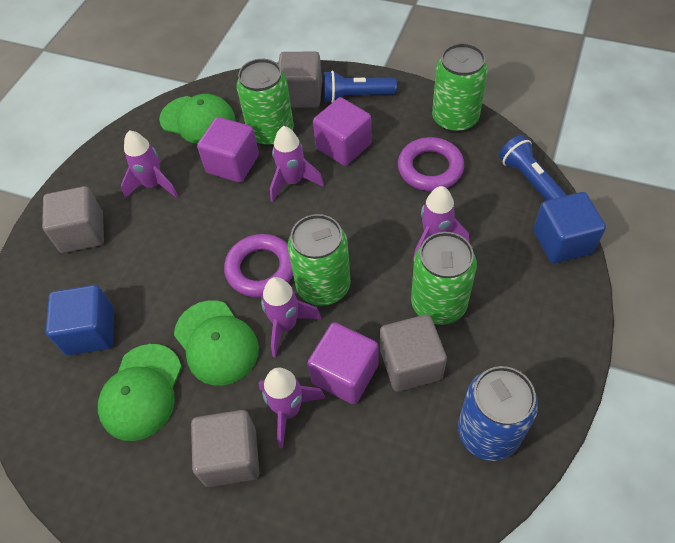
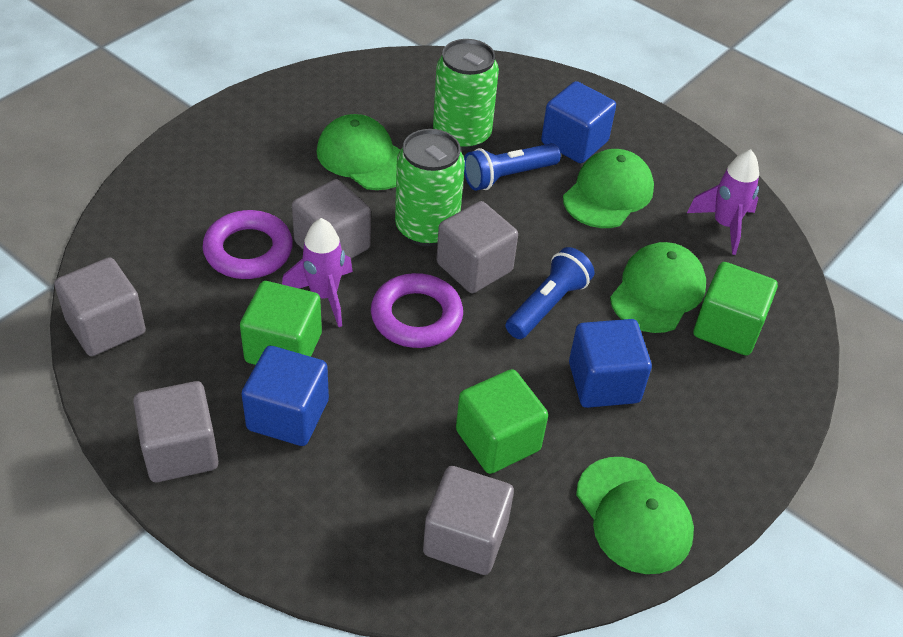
blue can: [458,366,538,461] = 1 -> none = 0
blue cube: [46,285,114,355] [533,192,606,263] = 2 -> [242,346,329,446] [541,81,616,163] [569,319,652,408] = 3
green can: [236,59,294,147] [288,214,350,306] [411,232,477,325] [432,43,488,133] = 4 -> [395,129,465,246] [433,39,499,150] = 2
green cap: [98,344,182,441] [159,94,235,144] [174,300,259,385] = 3 -> [317,114,401,190] [563,149,654,228] [576,457,694,574] [610,242,706,333] = 4
green cube: none = 0 -> [240,281,322,365] [456,369,548,474] [694,262,778,356] = 3
grey cube: [42,186,104,253] [191,410,259,487] [278,52,322,108] [380,314,447,392] = 4 -> [54,257,146,356] [133,381,219,482] [292,179,371,259] [423,466,514,575] [436,201,518,293] = 5
purple cube: [197,117,259,183] [307,322,379,404] [313,97,371,166] = 3 -> none = 0
purple rocket: [121,130,179,199] [258,368,325,449] [261,277,321,358] [270,126,324,202] [413,186,469,261] = 5 -> [282,218,353,327] [687,149,759,255] = 2

